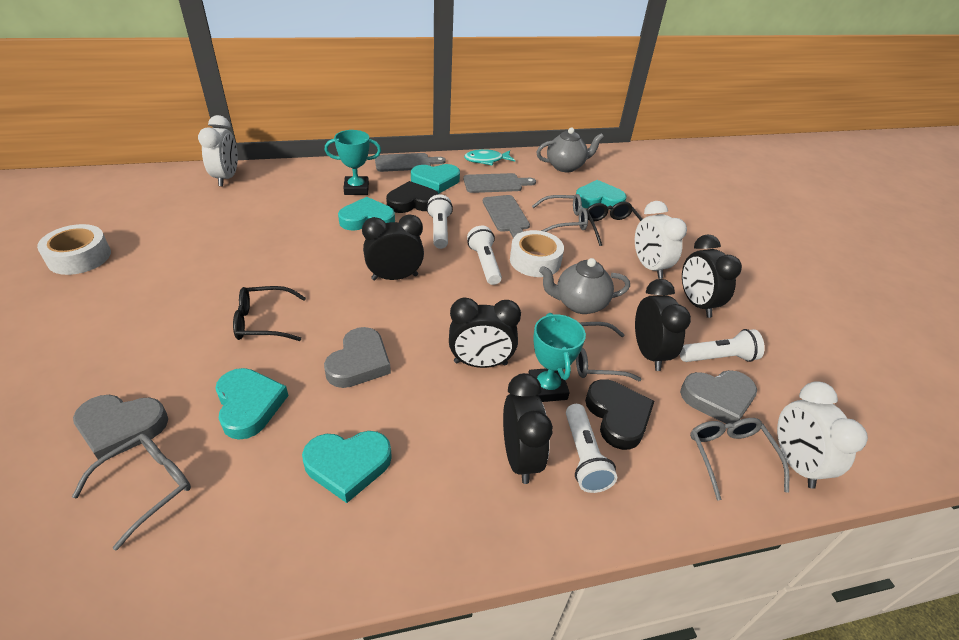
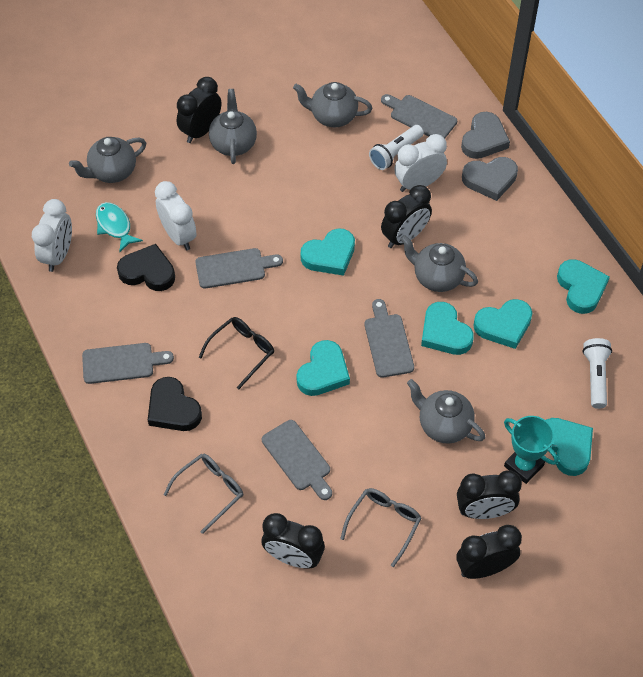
black glasses: [233,286,306,341] [587,202,642,246] = 2 -> [199,317,274,389] = 1
grey cutting board: [375,153,446,172] [463,173,536,193] [483,195,530,238] = 3 -> [82,343,174,384] [195,248,283,289] [262,420,332,500] [365,299,414,378] [381,94,457,138] = 5
grey glasses: [72,434,191,551] [532,194,588,232] [576,322,642,381] [690,418,790,500] = 4 -> [163,454,243,534] [340,488,422,567] = 2
grey heart: [73,395,168,460] [324,327,391,388] [680,370,757,424] = 3 -> [461,112,510,159] [462,157,518,201] = 2
grey teapot: [536,127,604,172] [539,258,630,314] = 2 -> [69,137,146,183] [209,89,257,164] [293,82,372,127] [400,235,478,292] [407,379,485,444] = 5
turquoise heart: [215,368,289,440] [302,431,392,503] [338,197,395,231] [411,164,460,193] [576,180,626,210] = 5 -> [296,340,350,396] [301,228,355,276] [421,302,474,355] [473,299,532,349] [546,418,593,476] [557,259,610,314] = 6
turquoise trophy: [325,130,381,195] [528,313,586,402] = 2 -> [504,416,558,484] = 1
white flashlight: [427,195,453,249] [467,226,502,285] [566,404,617,493] [679,329,765,362] = 4 -> [369,125,424,170] [582,338,612,409] = 2
white tape: [37,224,111,275] [510,230,564,277] = 2 -> none = 0

